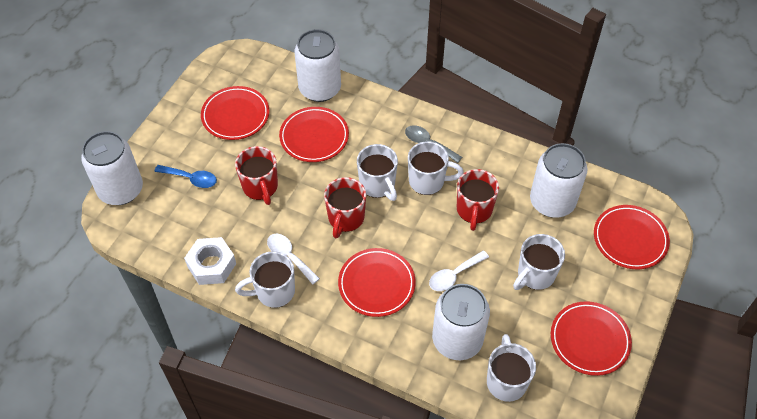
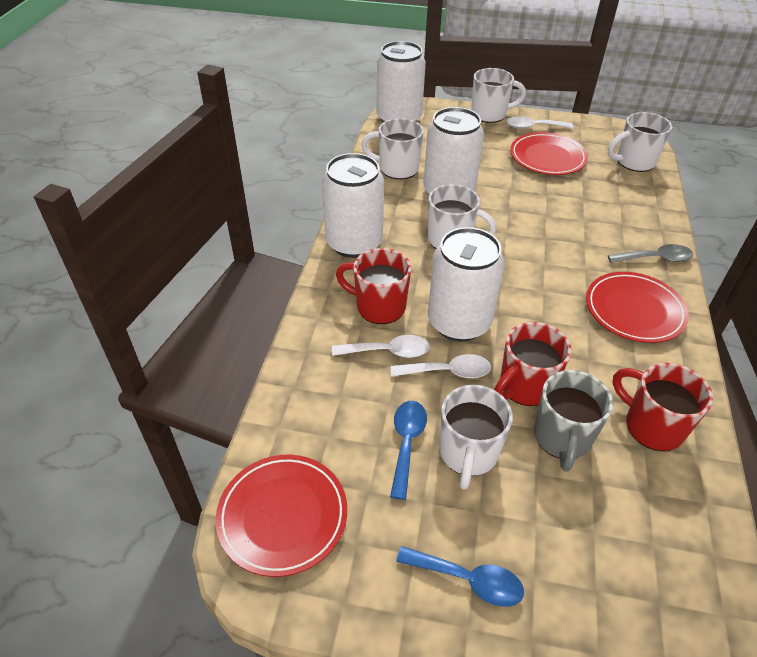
blue spoon: [154,165,217,188] = 1 -> [390,401,427,500] [396,546,524,607] = 2
grey mug: none = 0 -> [534,370,613,472] = 1
red plate: [201,86,269,140] [279,107,349,162] [338,248,416,317] [551,301,632,376] [594,205,670,269] = 5 -> [216,455,347,577] [510,132,588,175] [586,272,689,343] = 3
white nut: [184,237,236,285] = 1 -> none = 0
white spoon: [267,234,320,285] [429,251,489,291] = 2 -> [332,335,430,358] [391,354,491,378] [507,116,573,129] = 3

